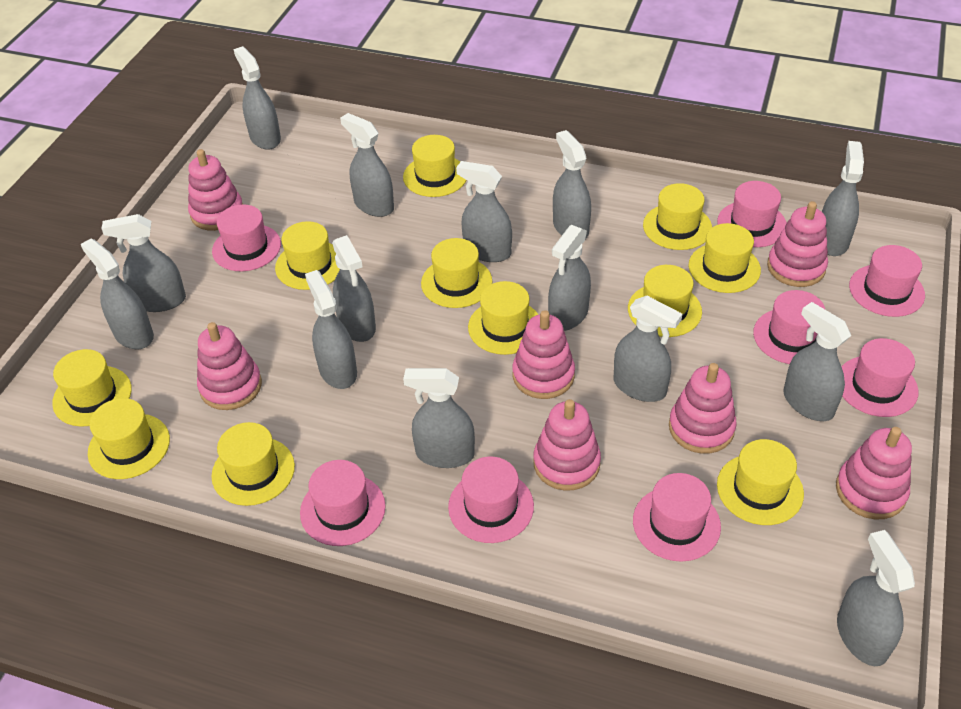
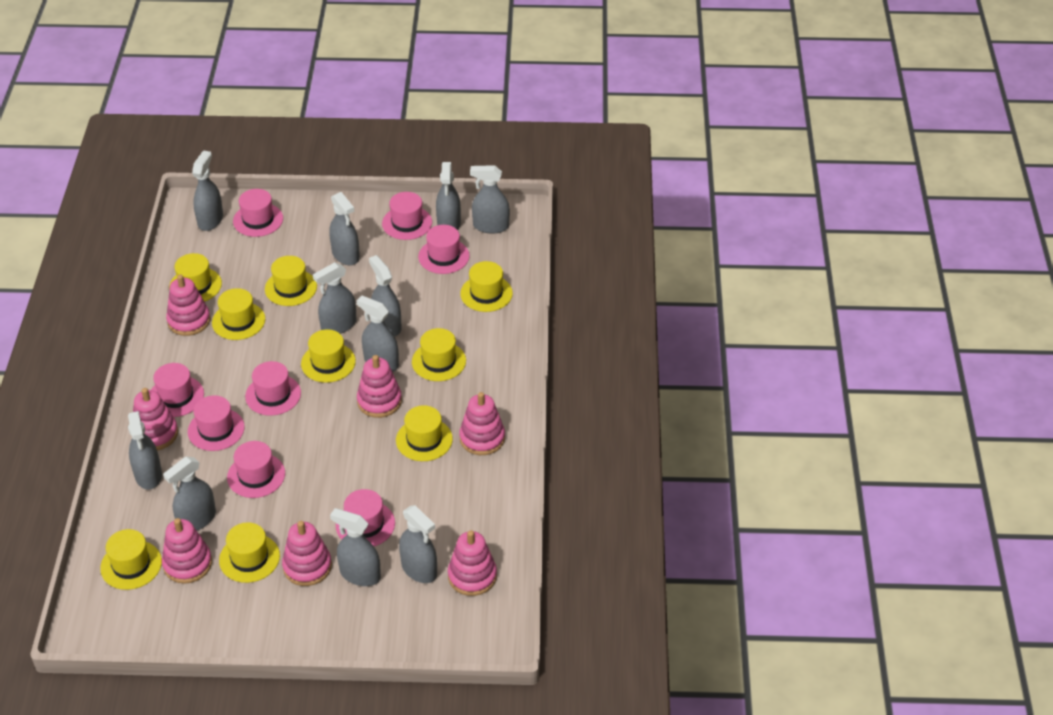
grey spray bottle: [81,238,154,349] [101,214,186,312] [234,46,281,150] [305,270,357,389] [332,235,376,342] [340,113,394,217] [403,368,475,468] [456,161,512,262] [548,225,591,331] [553,130,591,239] [614,296,682,402] [784,302,851,421] [822,141,864,256] [837,530,915,666] = 14 -> [128,411,162,490] [163,456,216,531] [192,150,223,231] [313,262,357,334] [329,192,360,265] [330,508,381,586] [356,296,399,372] [369,255,402,336] [399,505,437,583] [436,162,461,230] [470,165,510,234] = 11
yellow hat: [52,349,132,427] [88,398,170,479] [211,422,295,506] [275,221,340,290] [403,135,466,197] [421,238,492,308] [468,281,538,355] [628,265,702,337] [643,183,712,250] [689,223,761,293] [717,439,804,525] = 11 -> [100,529,162,590] [169,253,222,302] [212,288,265,340] [219,522,280,583] [265,256,317,306] [301,329,356,383] [396,405,453,461] [412,328,466,381] [460,261,513,312] = 9

